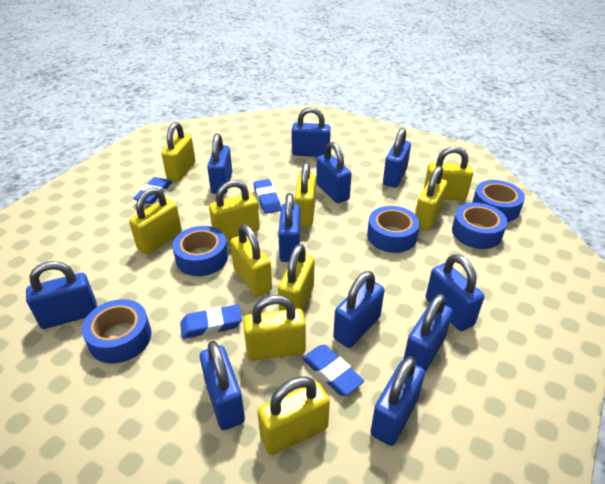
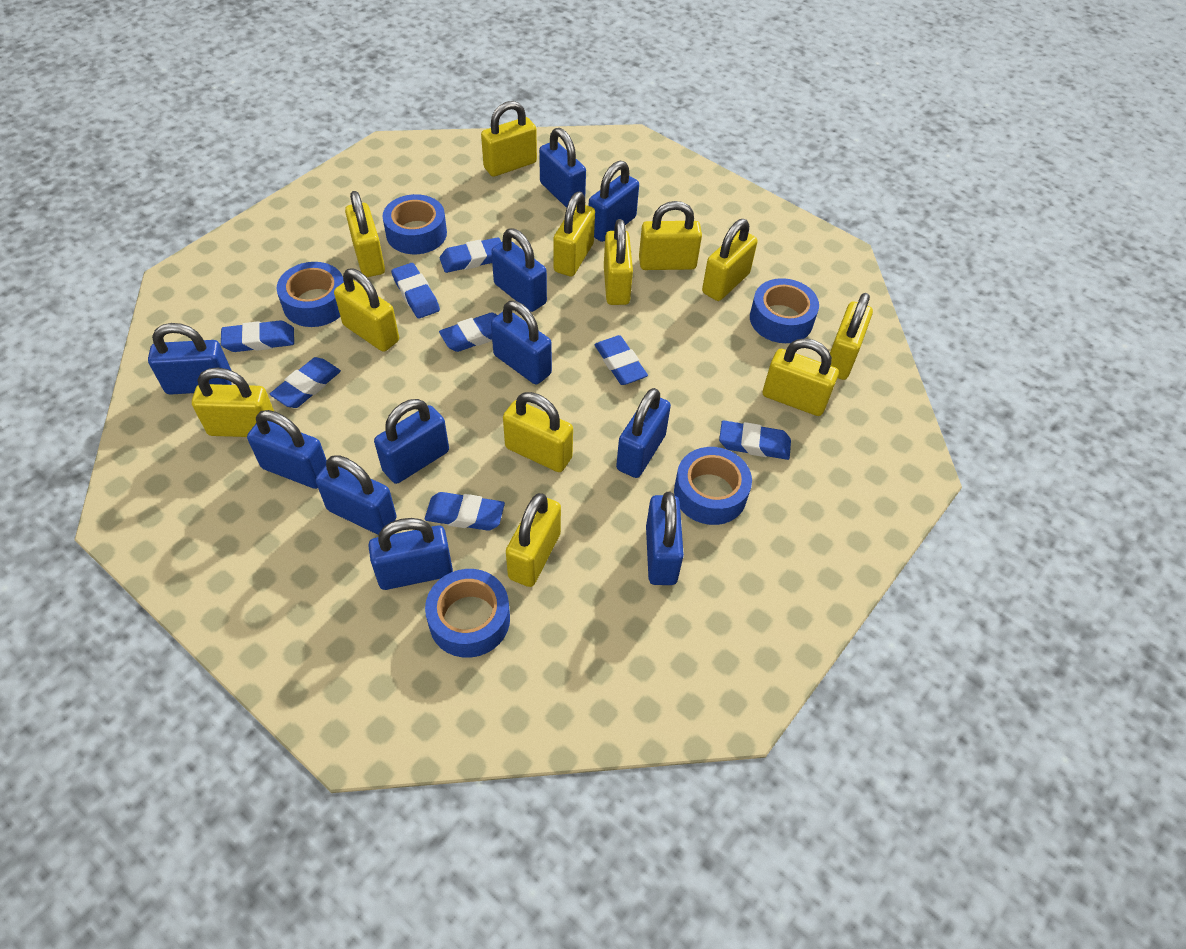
blue eraser: [133,177,172,204] [180,304,242,339] [253,179,281,214] [302,345,364,396] = 4 -> [221,320,294,352] [270,357,341,408] [391,263,440,319] [425,492,505,531] [439,312,497,352] [440,237,501,273] [594,335,648,385] [719,420,791,460] = 8
yellow padlock: [129,187,182,254] [162,122,195,181] [209,180,260,239] [230,224,272,297] [243,295,306,361] [257,376,330,455] [278,244,315,311] [294,162,316,227] [415,166,448,231] [424,146,473,200] = 10 -> [192,368,274,437] [334,268,399,352] [345,191,385,277] [481,101,537,177] [503,392,573,472] [506,493,561,587] [553,192,595,277] [604,219,633,305] [639,201,702,270] [702,219,758,301] [763,338,839,416] [830,293,873,380] = 12

